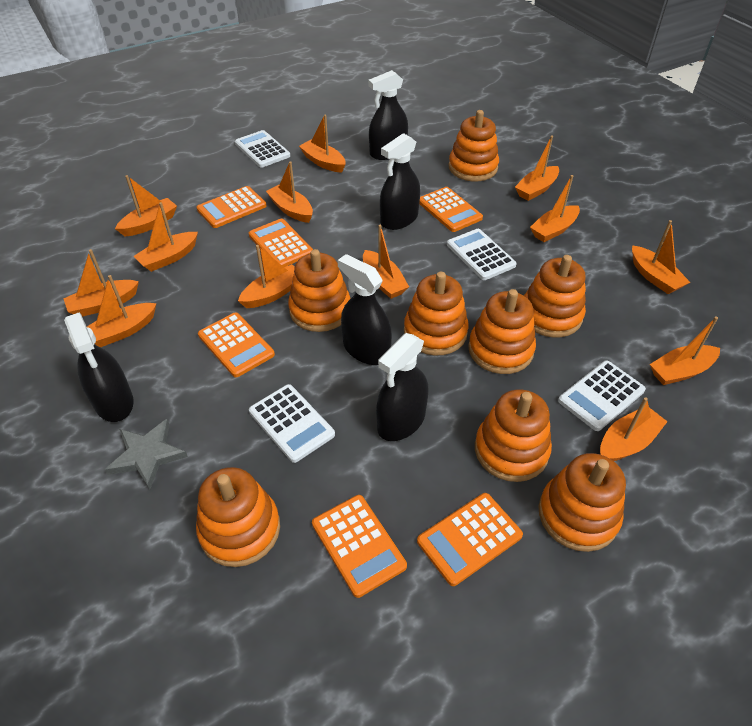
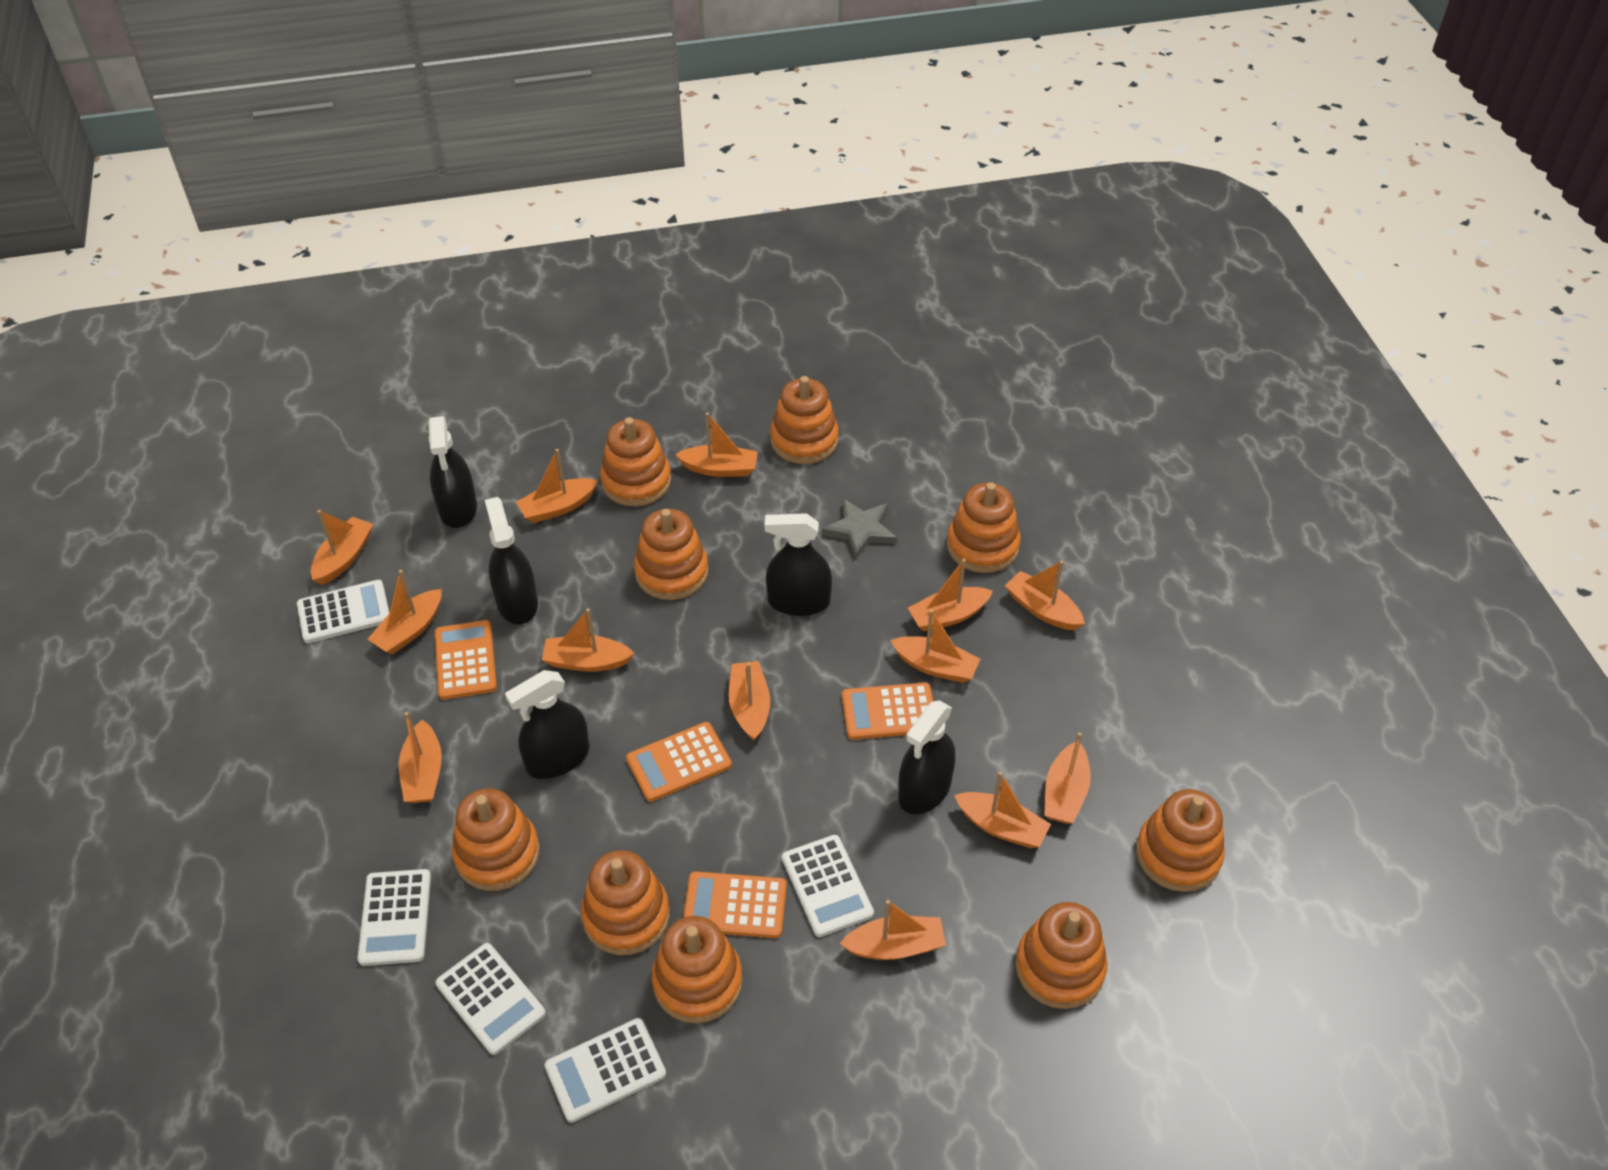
orange calculator: [196,186,267,228] [198,312,275,377] [249,219,313,267] [312,495,407,598] [417,493,523,586] [419,187,483,232] = 6 -> [435,620,497,700] [626,722,732,802] [683,871,787,938] [842,682,933,740] = 4
orange stacking toy: [196,467,280,567] [288,249,351,332] [404,272,469,355] [449,110,499,181] [468,289,536,374] [475,389,552,482] [524,255,586,337] [539,453,626,552] = 8 -> [452,788,540,891] [581,850,670,955] [600,417,671,506] [634,509,709,600] [651,916,743,1023] [770,376,839,464] [947,482,1021,573] [1015,902,1107,1009] [1136,789,1225,892] = 9
white calculator: [235,130,290,168] [249,384,335,463] [447,229,517,280] [558,360,646,431] = 4 -> [297,580,389,643] [357,869,431,966] [436,943,546,1055] [545,1018,666,1123] [782,835,874,937] = 5

